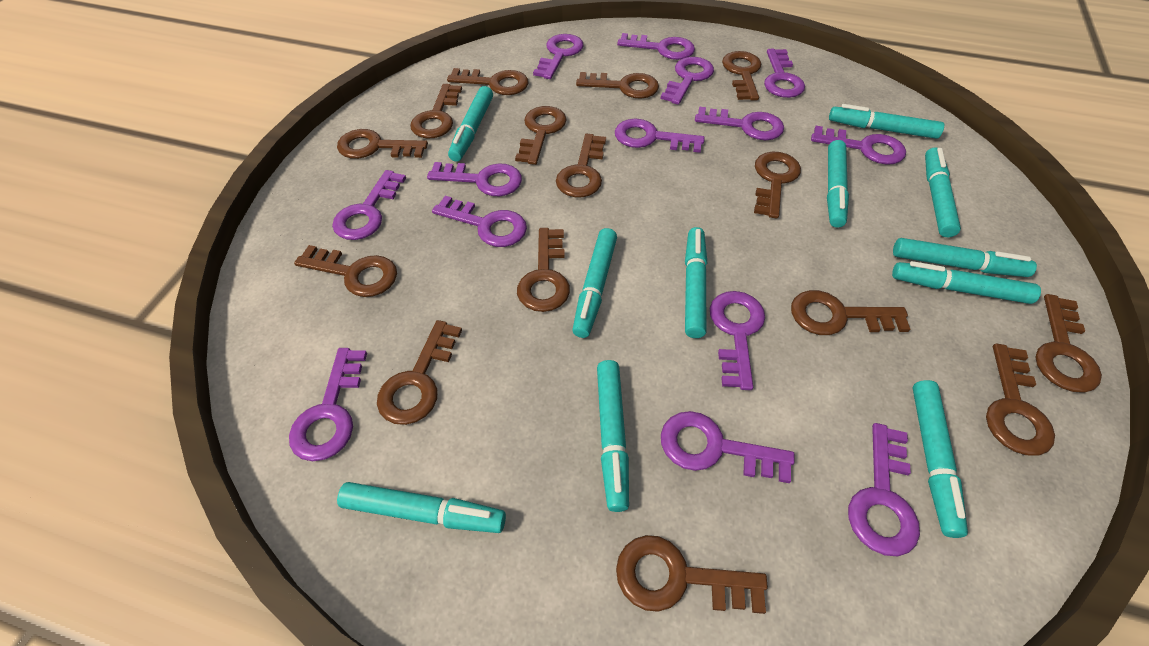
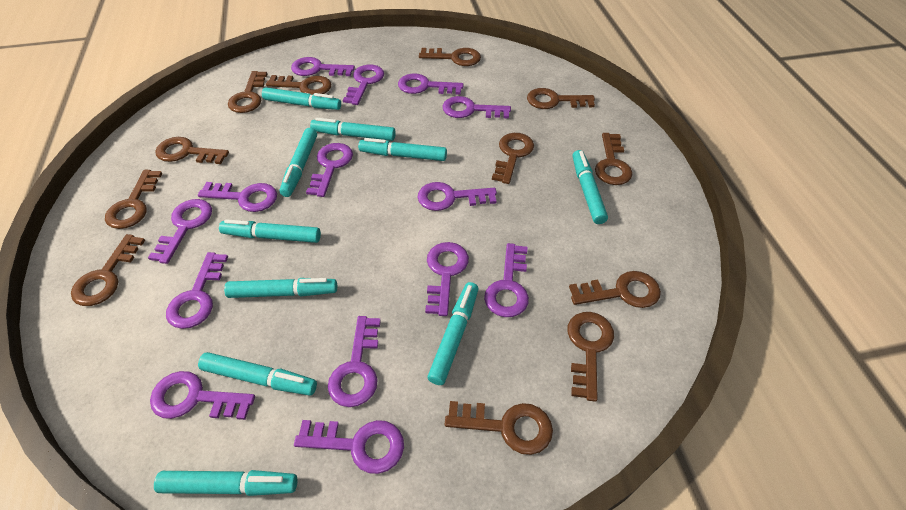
brown key: [294,245,397,297] [337,129,428,159] [377,320,462,425] [410,84,462,138] [447,68,528,95] [515,106,567,165] [517,228,570,312] [556,134,606,197] [576,72,659,99] [616,535,768,614] [722,51,761,101] [754,152,801,219] [791,290,910,335] [986,344,1055,456] [1035,294,1102,393] = 15 -> [71,234,145,306] [105,170,162,229] [155,137,229,164] [228,71,267,113] [266,75,331,95] [419,48,481,66] [445,401,553,455] [492,133,534,184] [527,88,595,109] [567,312,614,402] [569,271,661,308] [595,133,632,185] = 12
turquoise marker: [337,482,506,533] [448,86,493,162] [572,228,617,338] [597,360,629,512] [685,227,707,338] [827,140,849,228] [829,104,944,139] [892,261,1041,304] [893,238,1037,277] [913,380,968,538] [925,147,961,237] = 11 -> [154,470,297,496] [198,352,317,396] [219,219,321,243] [224,278,337,298] [262,87,341,110] [280,128,317,197] [310,118,396,141] [358,138,447,161] [427,282,478,385] [573,150,608,224] = 10

